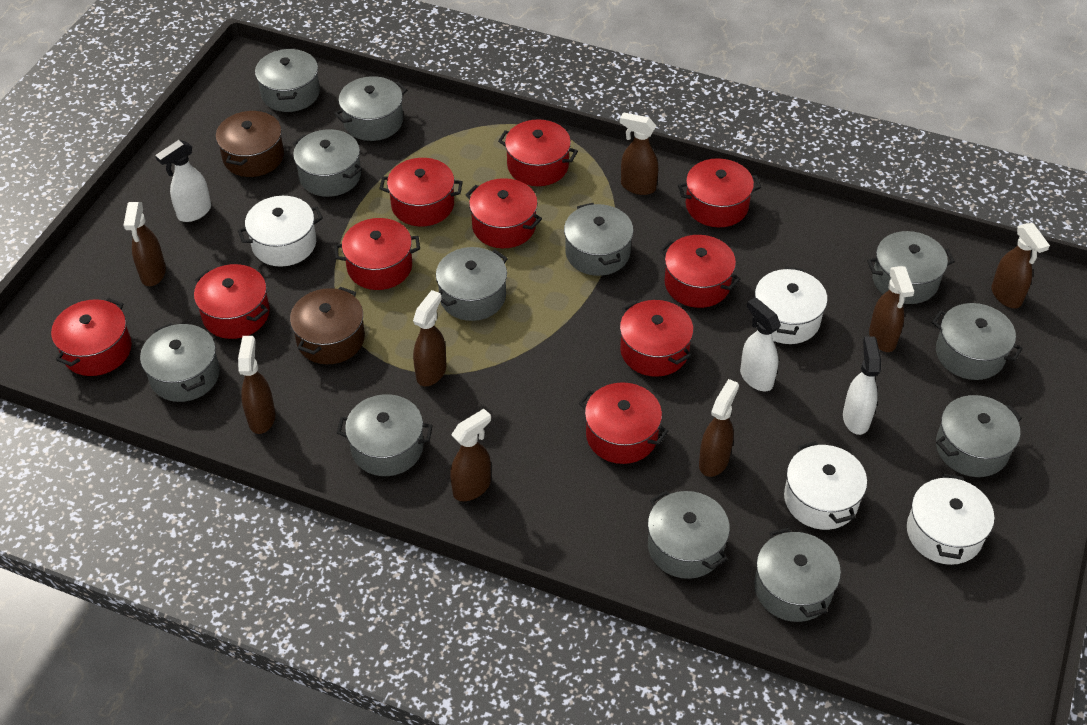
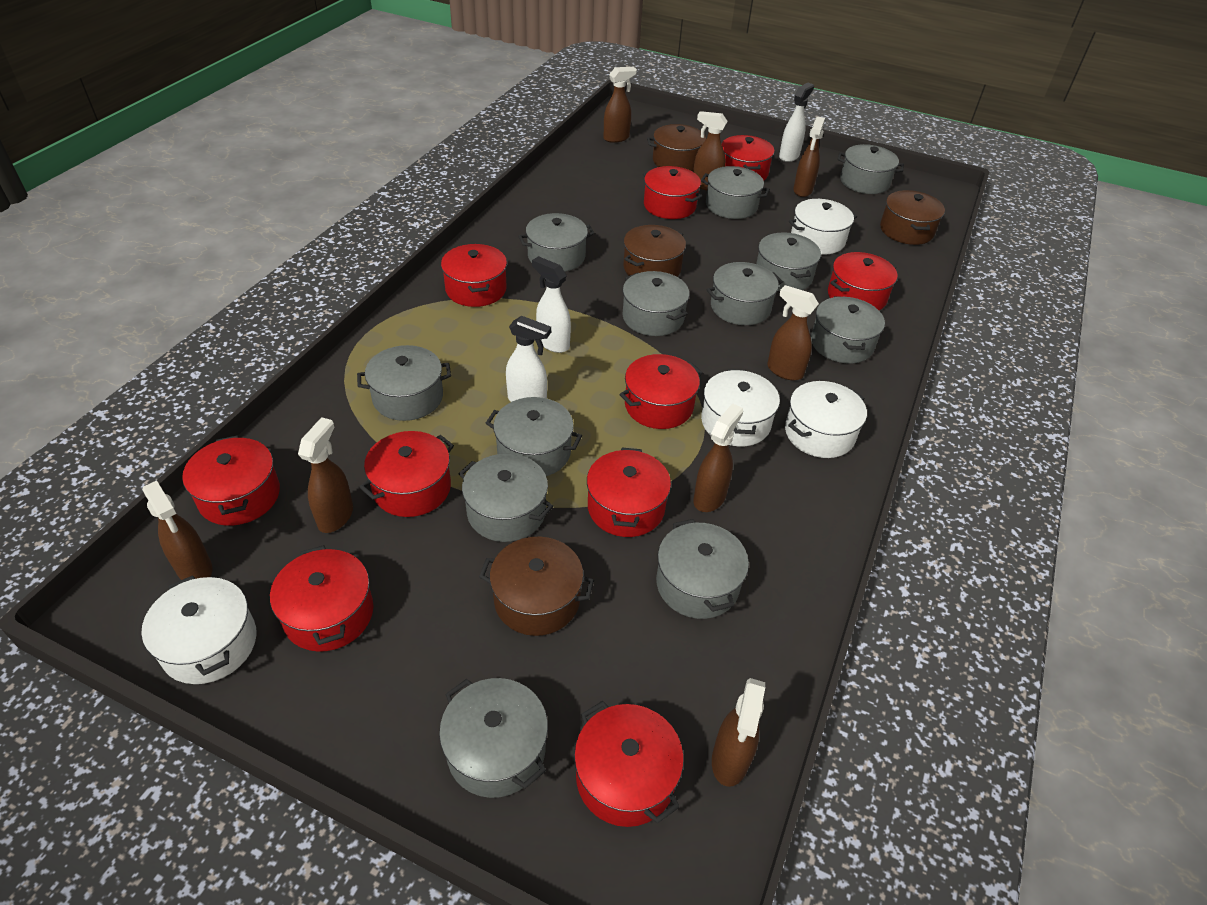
brown pot: [216,110,284,177] [290,287,365,364] = 2 -> [479,536,594,636] [624,225,686,277] [647,124,707,171] [880,190,945,245] = 4

